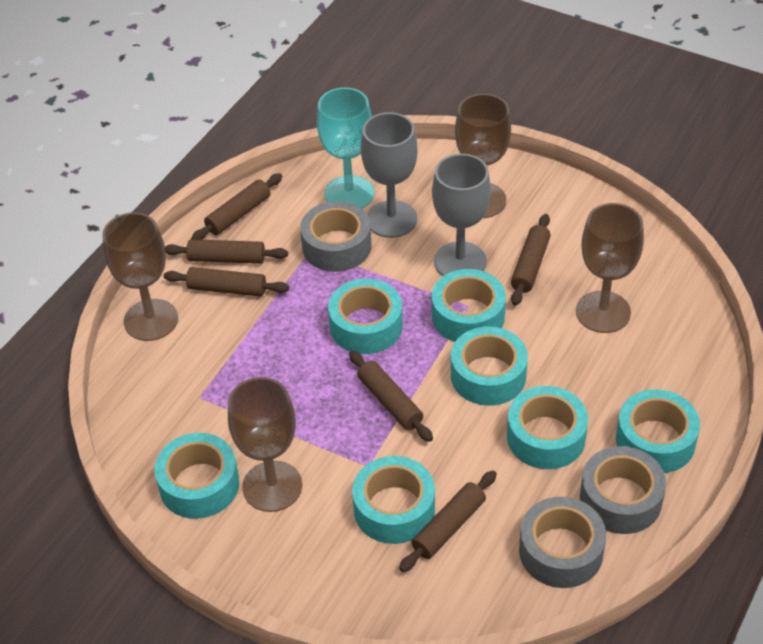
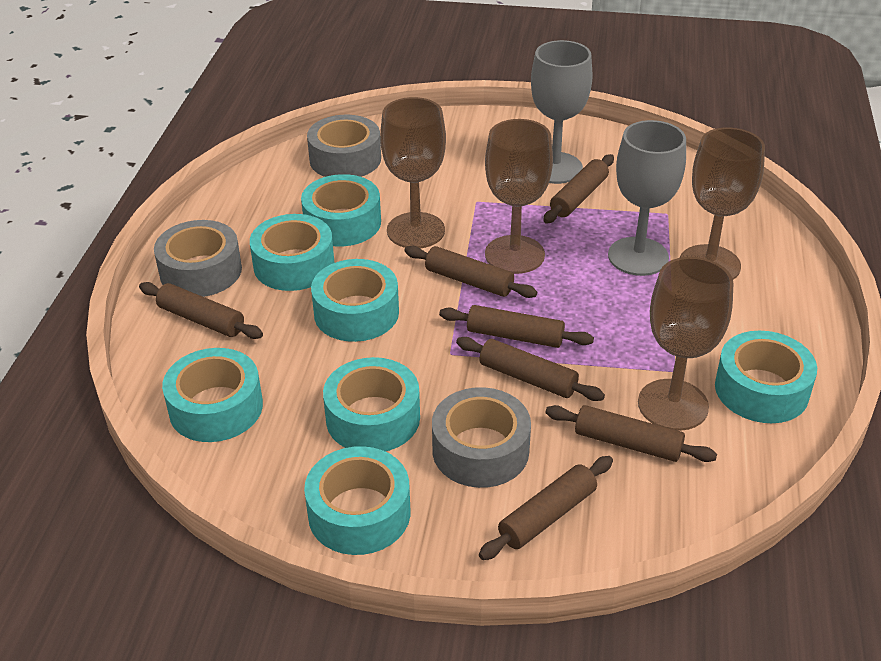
brown rolling pin: [164,267,289,297] [165,239,288,264] [191,173,282,240] [349,350,433,442] [399,471,497,572] [511,214,551,306] = 6 -> [139,282,263,339] [404,246,537,298] [439,305,594,348] [456,337,605,401] [479,456,613,560] [543,154,614,224] [545,405,717,462] = 7
turquoise goblet: [317,87,374,209] = 1 -> none = 0

